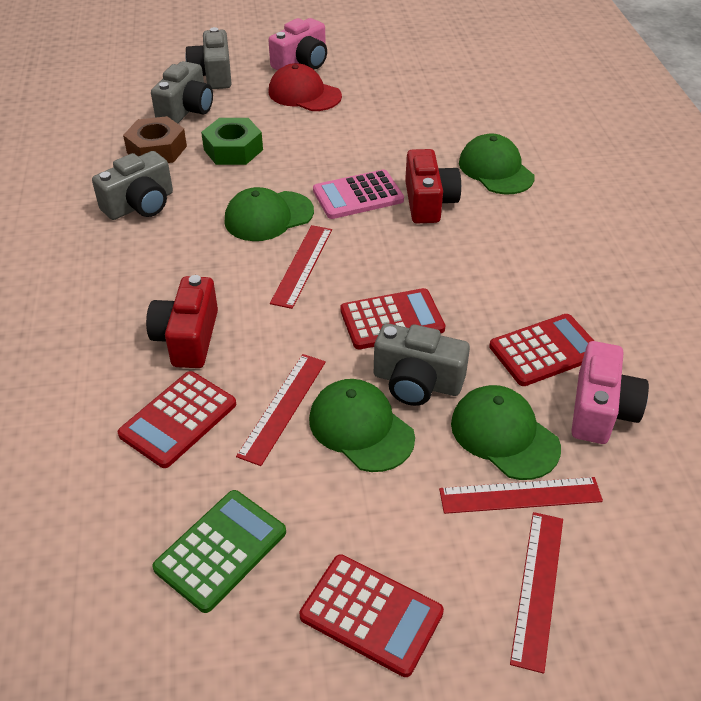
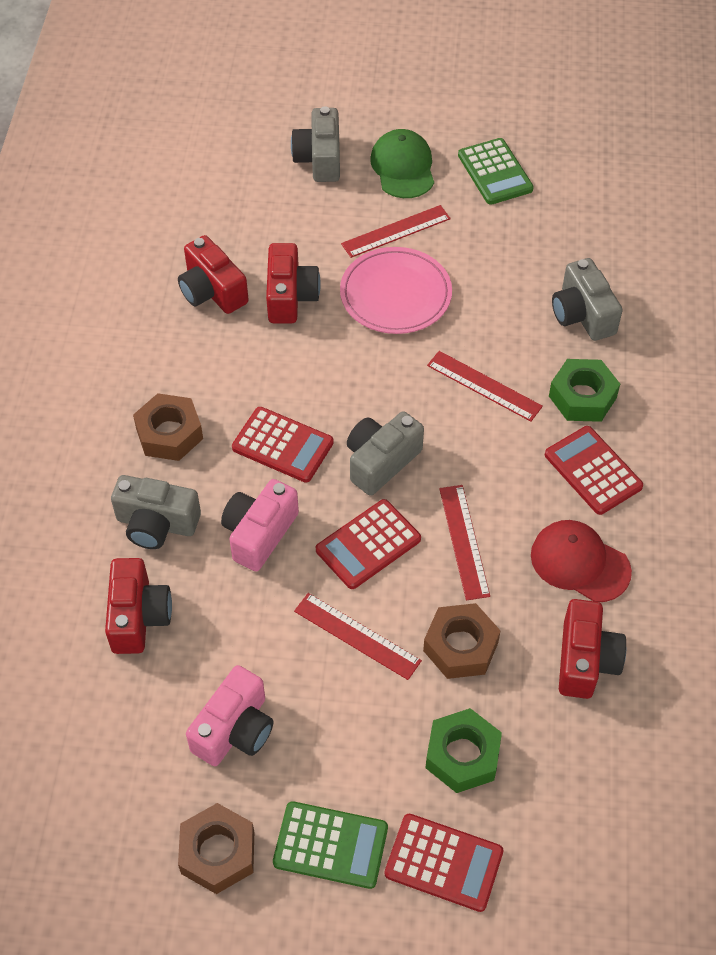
brown nut: [123,116,187,163] = 1 -> [133,393,203,461] [178,803,254,894] [423,603,501,679] = 3
green calculator: [152,490,286,613] = 1 -> [273,801,388,889] [458,138,534,205] = 2
green cap: [224,187,314,241] [309,379,415,472] [451,385,561,480] [459,134,535,195] = 4 -> [370,129,434,198] = 1
green nut: [201,118,263,165] = 1 -> [425,708,502,793] [549,359,620,422] = 2
pink calculator: [313,170,404,219] = 1 -> none = 0
pink plate: none = 0 -> [340,247,452,334] = 1
red camera: [146,275,218,368] [405,149,461,223] = 2 -> [105,558,172,654] [178,235,249,314] [266,243,321,323] [559,599,626,699] = 4

